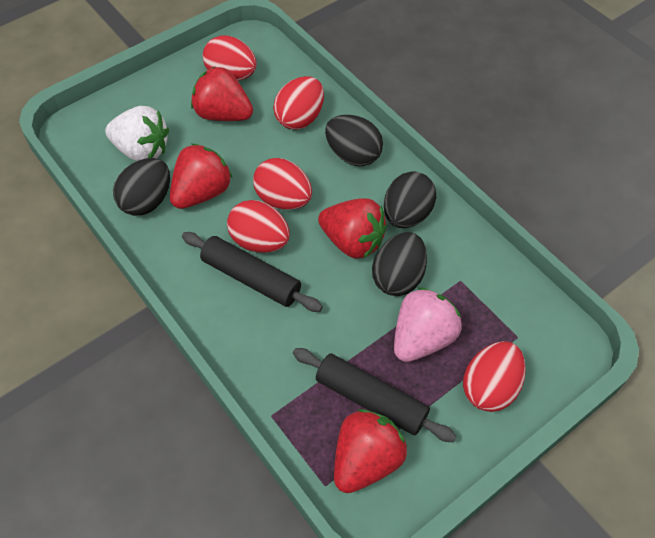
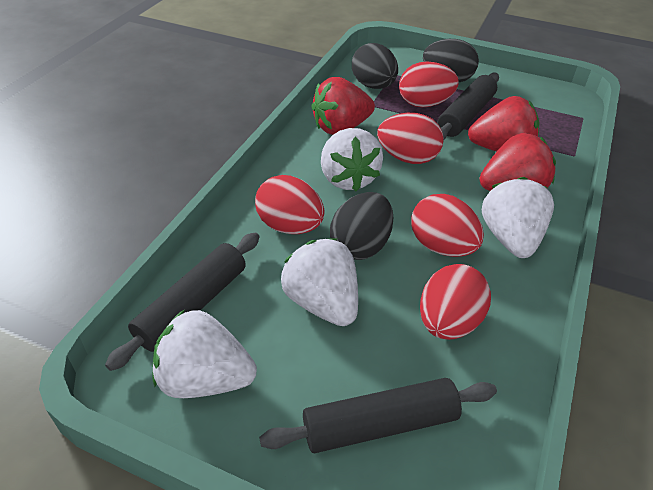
black egg: [113,158,170,216] [325,115,383,166] [372,232,427,296] [384,171,437,228] = 4 -> [330,192,393,260] [352,43,398,89] [423,39,479,82] = 3
black rolling pin: [182,232,323,312] [293,348,456,442] = 2 -> [105,232,259,371] [259,378,497,453] [438,72,499,139] = 3
pink strawberry: [394,287,462,362] = 1 -> none = 0
red strawberry: [170,144,232,209] [191,66,253,121] [318,198,387,259] [334,409,407,493] = 4 -> [311,77,375,135] [468,96,539,151] [479,133,556,191] = 3
white strawberry: [105,106,169,161] = 1 -> [152,309,257,398] [281,238,358,326] [321,128,383,191] [482,177,554,258] = 4

